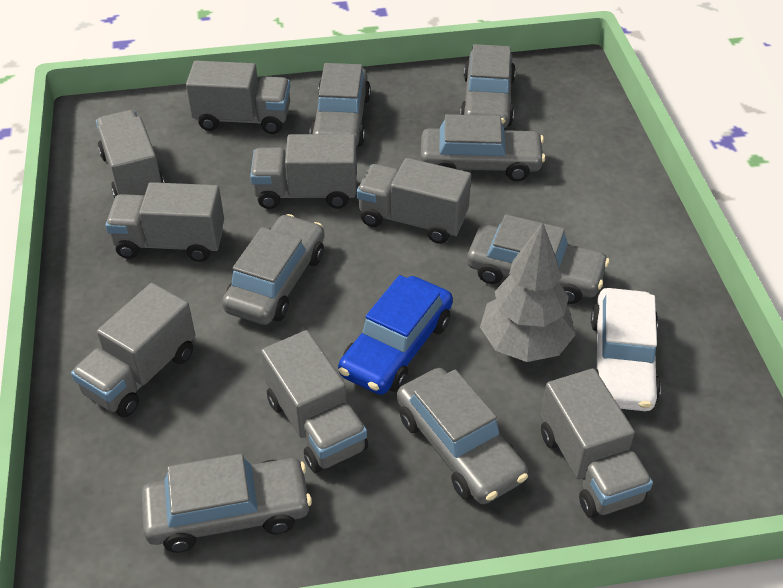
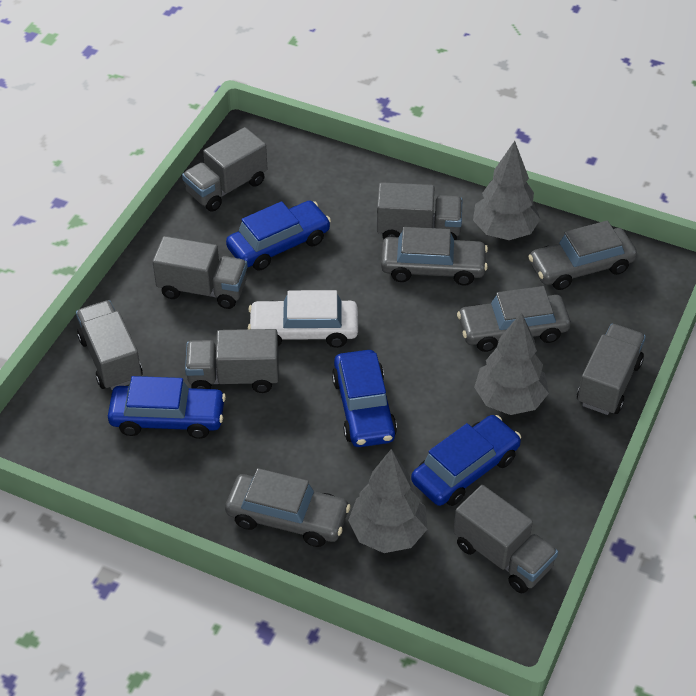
blue car: [338,275,453,395] = 1 -> [108,376,226,439] [226,201,331,270] [332,350,397,447] [411,415,521,506] = 4
grey car: [141,454,312,553] [222,214,325,325] [310,63,371,147] [397,368,528,504] [420,114,545,181] [460,44,516,128] [467,214,609,304] = 7 -> [225,468,351,547] [381,227,488,286] [457,286,570,352] [528,221,637,290] = 4
grey tree: [480,222,576,362] = 1 -> [348,449,428,553] [473,141,540,240] [474,312,549,415] = 3
grey truck: [71,283,195,417] [96,110,165,198] [105,182,224,262] [186,61,290,134] [250,134,357,209] [261,330,368,473] [357,158,471,244] [541,368,653,518] = 8 -> [76,300,143,390] [153,236,248,309] [182,127,267,212] [185,329,279,393] [377,182,462,240] [454,485,558,593] [577,324,646,415] = 7

